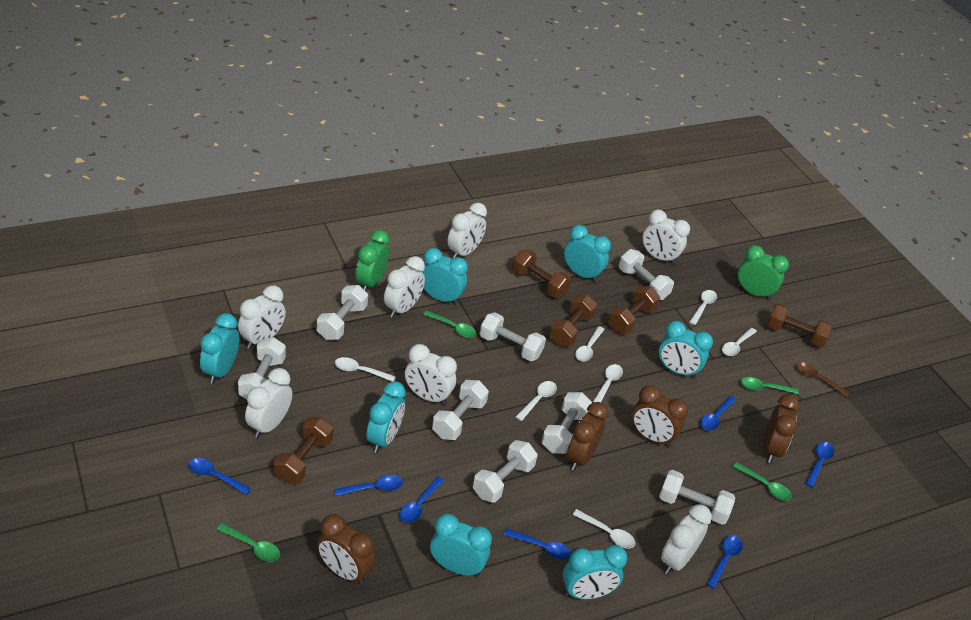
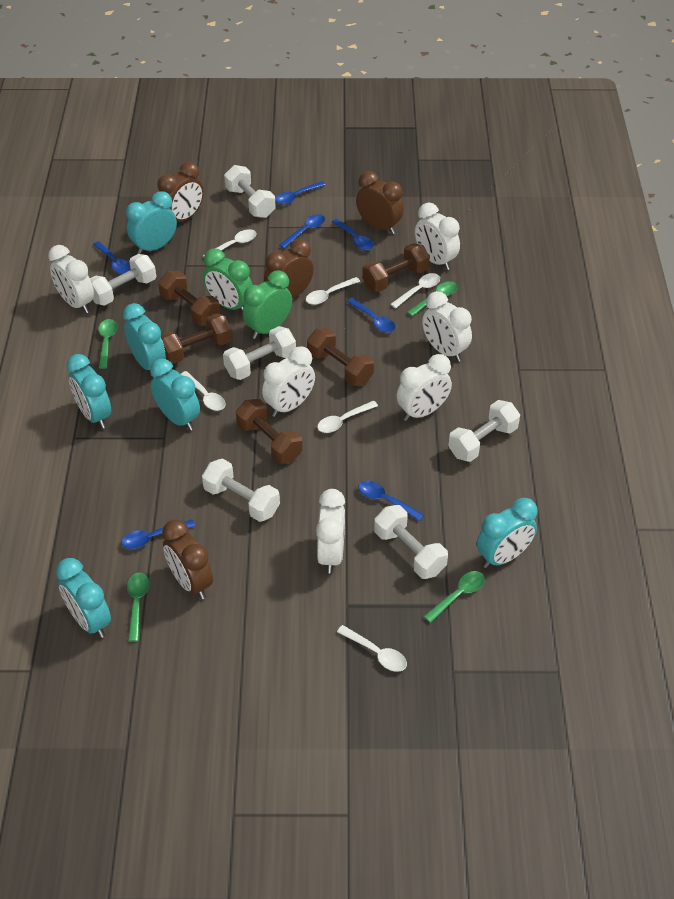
brown spoon: [796,362,850,397] = 1 -> none = 0
turquoise clock: [200,313,239,384] [366,381,406,453] [421,248,468,305] [430,514,492,577] [563,545,628,599] [564,225,611,282] [659,321,713,378] = 7 -> [56,558,111,638] [66,354,111,429] [123,303,166,370] [126,191,177,254] [150,359,200,431] [477,498,538,568] = 6
white clock: [238,285,286,349] [245,368,292,438] [384,256,425,318] [405,344,457,405] [447,203,487,259] [643,210,690,265] [661,504,712,574] = 7 -> [48,245,94,313] [262,347,315,417] [316,489,345,574] [396,354,452,421] [415,203,460,270] [422,291,472,362] = 6
white dumbbell: [238,337,286,399] [317,285,368,340] [432,380,489,440] [473,440,537,503] [480,312,546,361] [541,392,592,454] [619,249,674,300] [659,470,735,525] = 8 -> [90,254,156,306] [202,459,280,522] [223,326,296,380] [224,165,276,218] [374,505,448,579] [448,400,520,462] = 6
white spoon: [335,357,396,382] [516,381,557,421] [572,509,635,549] [575,326,605,362] [592,364,623,403] [689,290,717,325] [722,328,757,356] = 7 -> [181,371,225,411] [203,229,256,257] [306,277,360,305] [317,401,378,433] [337,625,407,672] [391,273,440,308] = 6

